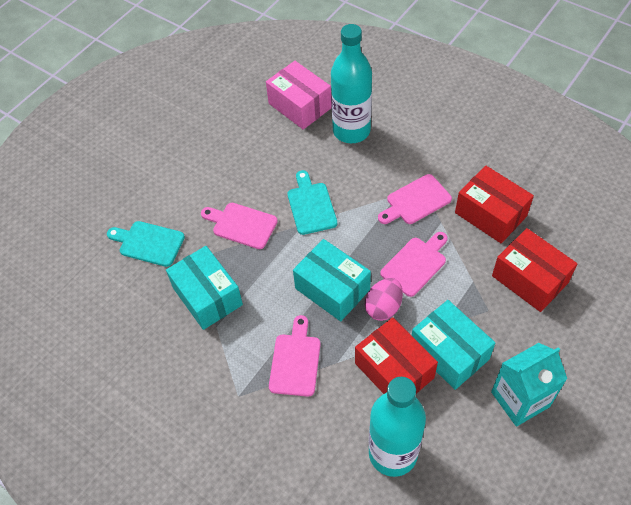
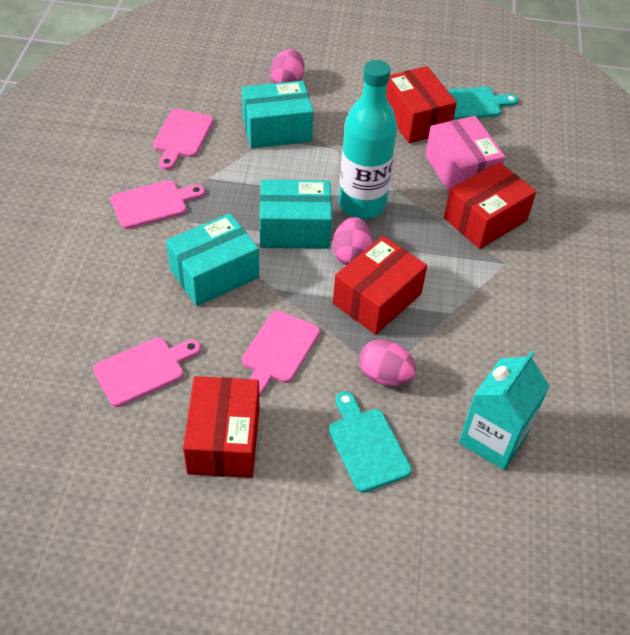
pink egg: [365,278,403,321] = 1 -> [270,49,305,83] [332,217,373,265] [359,339,416,386] = 3
red box: [355,317,438,394] [455,166,534,243] [492,228,577,312] = 3 -> [183,376,260,478] [333,236,427,335] [386,66,457,143] [444,162,536,249] = 4
turquoise bottle: [331,24,372,143] [369,377,426,477] = 2 -> [339,60,397,219] = 1

